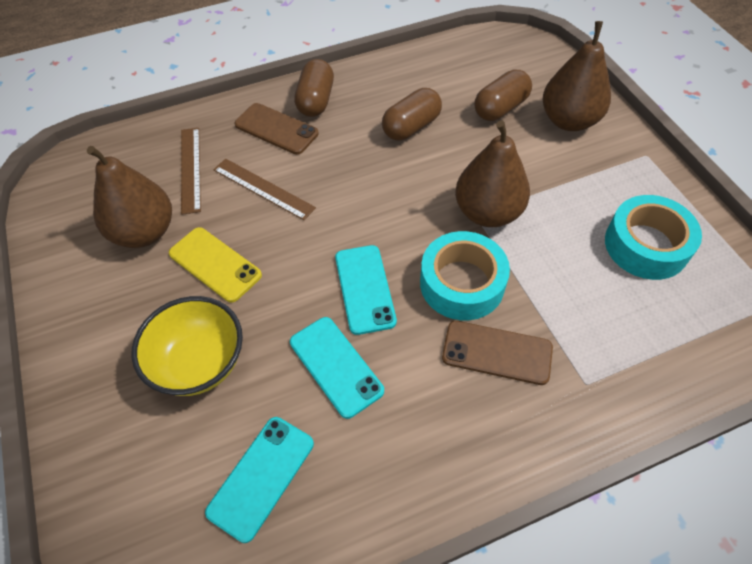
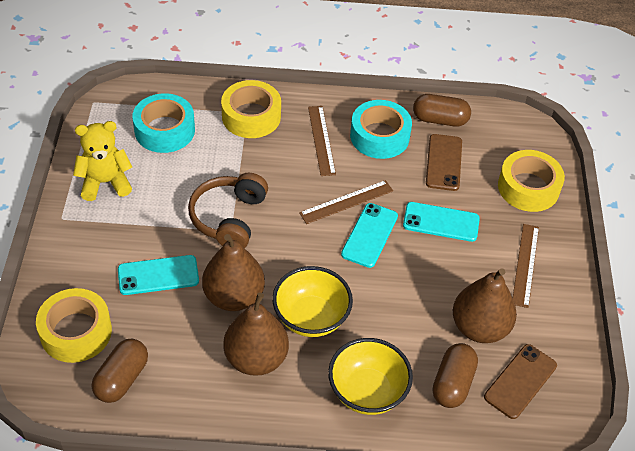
brown headphones: none = 0 -> [188,173,268,248] = 1
brown ruler: [181,128,201,215] [213,158,316,220] = 2 -> [299,180,393,224] [308,106,336,176] [513,224,539,308] = 3
yellow bowl: [132,296,243,396] = 1 -> [272,266,353,337] [328,338,413,415] = 2
yellow phone: [169,227,262,303] = 1 -> none = 0
yellow tape: none = 0 -> [36,288,112,363] [221,80,281,138] [498,150,565,212] = 3
yellow teddy bear: none = 0 -> [73,121,132,201] = 1

